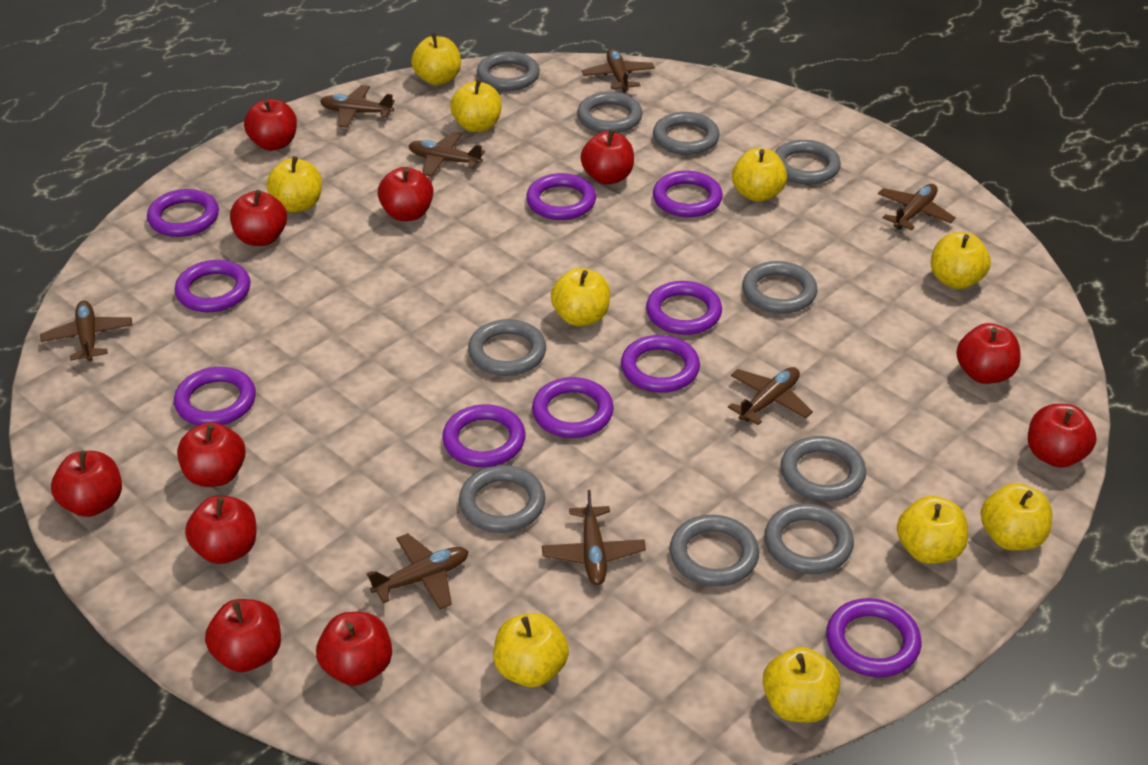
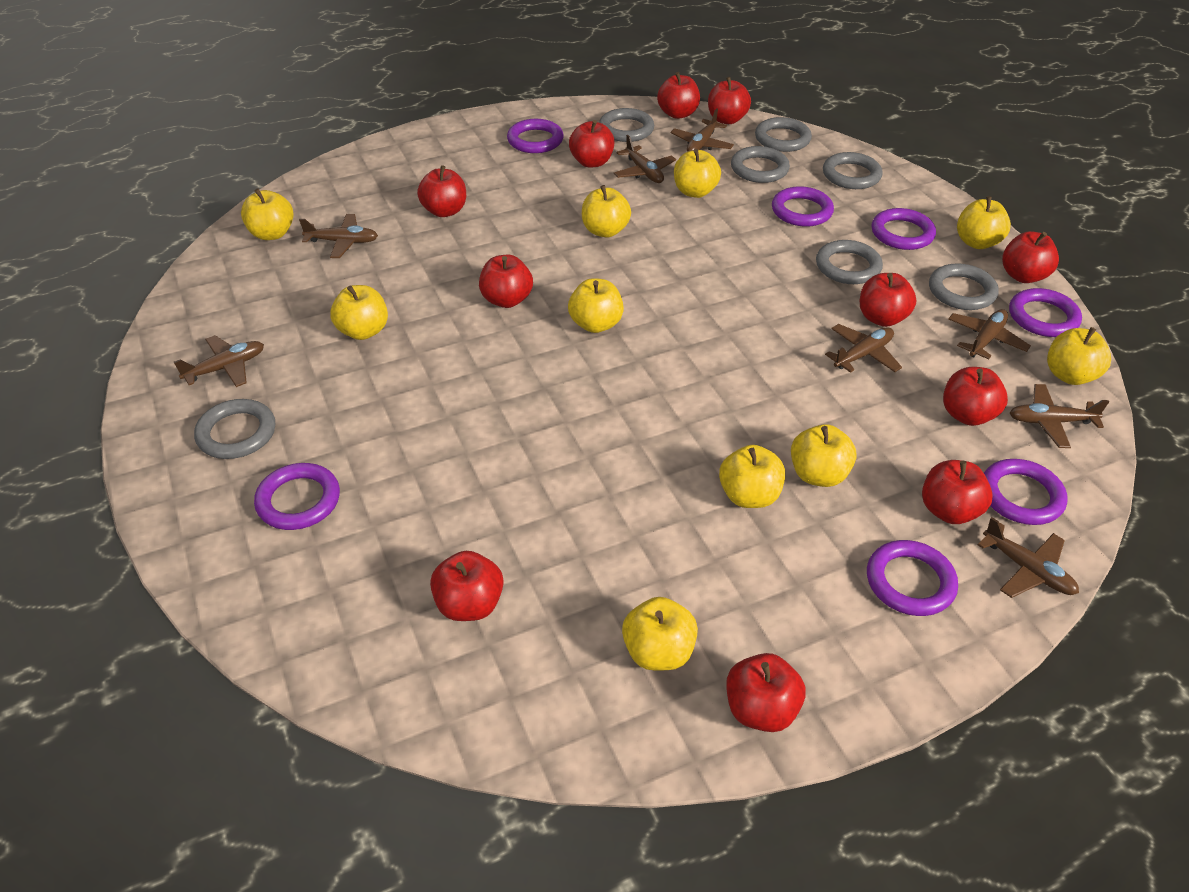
grey ring: [459,465,546,533] [468,319,546,376] [477,51,540,91] [577,92,643,133] [653,112,720,155] [670,515,759,587] [742,261,817,314] [764,503,854,574] [775,140,841,184] [781,436,866,501] = 10 -> [194,399,275,459] [599,108,654,142] [731,146,790,183] [755,117,812,152] [816,240,883,284] [823,152,883,189] [929,263,999,310] = 7
purple ring: [147,189,219,237] [174,367,256,426] [175,260,251,312] [442,404,526,467] [526,173,596,220] [532,377,614,438] [621,335,700,393] [646,281,722,335] [653,171,723,217] [826,598,921,677] = 10 -> [254,463,340,530] [507,119,564,153] [772,186,834,227] [867,540,958,616] [871,208,936,250] [984,459,1067,525] [1009,288,1082,337] = 7

